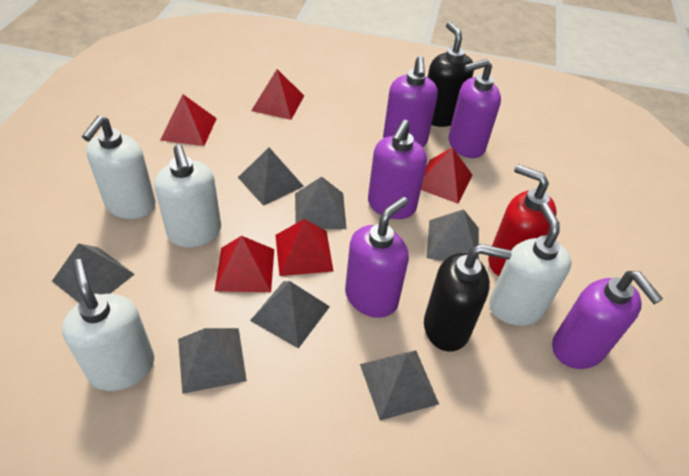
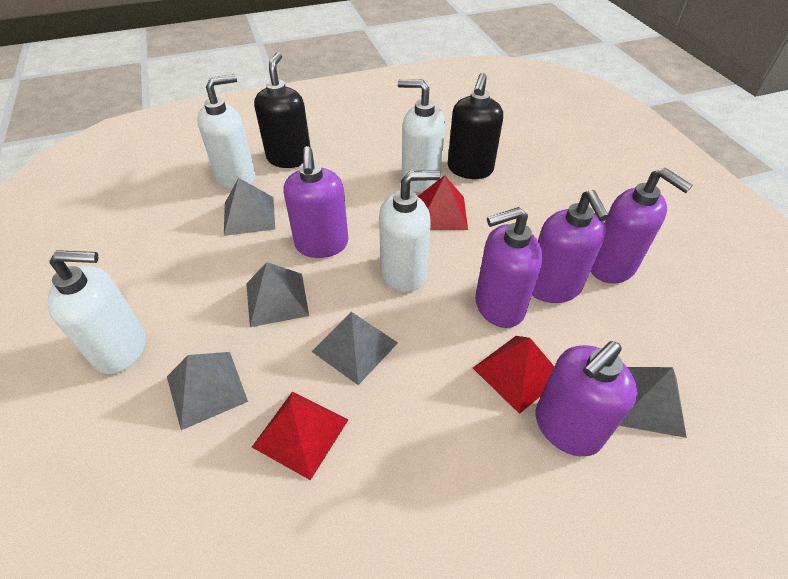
grey pyramid: [52,243,135,303] [178,328,247,394] [238,148,304,206] [250,281,330,349] [295,176,347,229] [360,350,439,420] [426,209,479,261] = 7 -> [167,352,248,430] [224,178,275,236] [246,262,309,327] [311,312,398,385] [619,367,687,438] = 5
red pyramid: [160,94,217,146] [215,236,274,292] [251,69,304,120] [275,219,334,276] [421,147,473,204] = 5 -> [252,391,348,480] [417,175,468,230] [473,336,554,414] = 3
red soap dispenser: [488,164,557,276] = 1 -> none = 0

